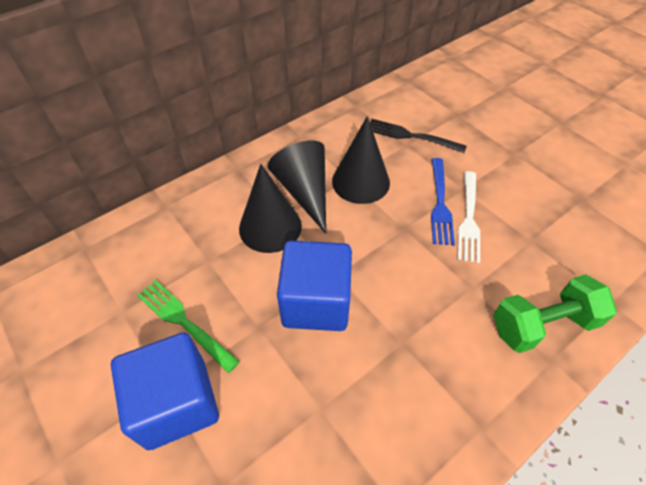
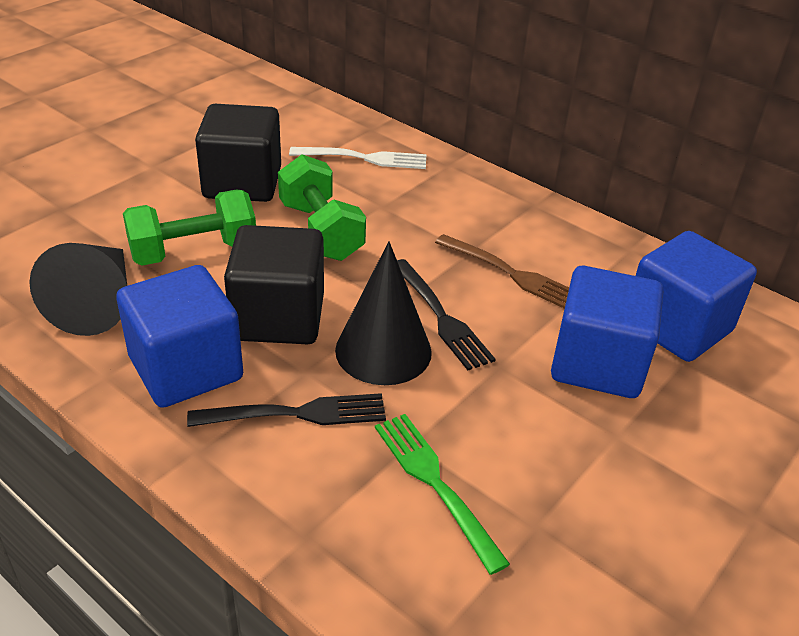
black cone: [239,164,302,253] [268,141,326,234] [332,116,390,204] = 3 -> [29,243,127,336] [335,241,432,385] = 2
black cube: none = 0 -> [195,104,281,202] [224,225,324,344] = 2
black fork: [370,119,467,153] = 1 -> [187,393,386,427] [397,259,496,370] = 2
blue cube: [111,332,219,450] [277,241,352,331] = 2 -> [116,265,243,408] [551,266,663,398] [636,231,757,362] = 3
blue fork: [431,158,455,245] = 1 -> none = 0
brown fork: none = 0 -> [435,234,569,309] = 1
green dumbbell: [493,274,617,353] = 1 -> [123,190,256,266] [278,154,366,261] = 2

